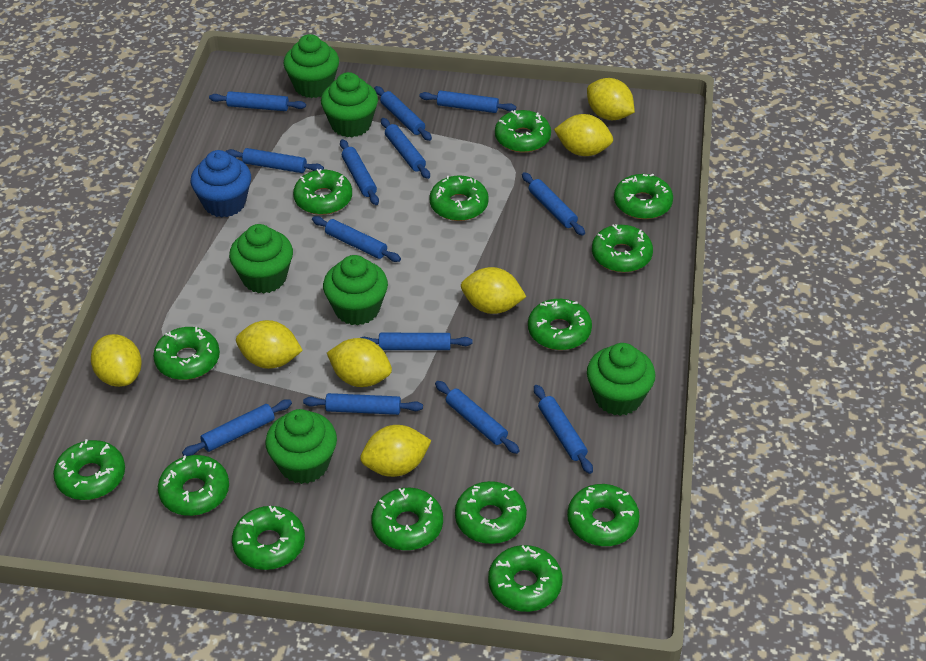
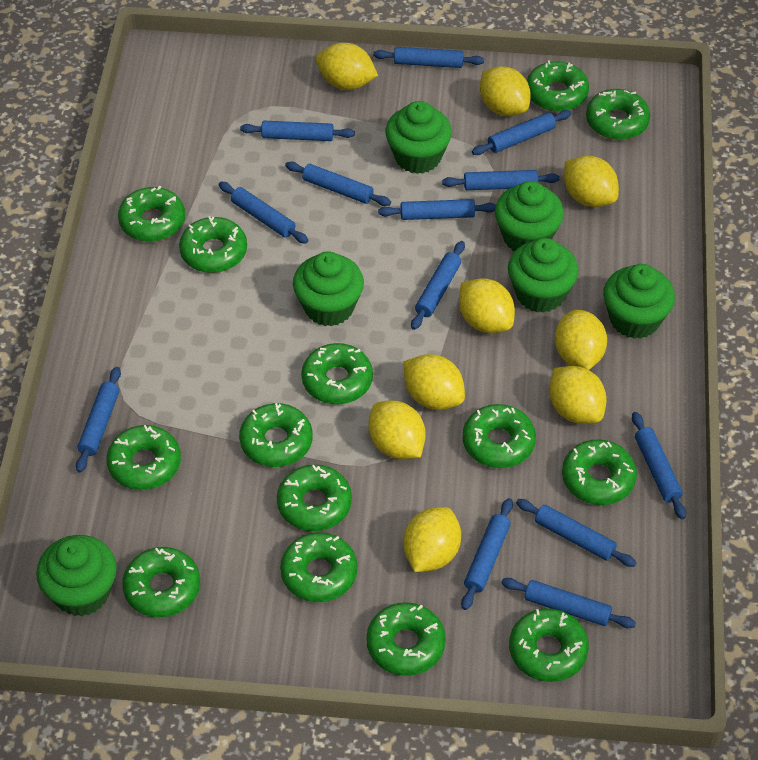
blue cupcake: [191,150,251,218] = 1 -> none = 0
yellow lemon: [91,334,142,387] [236,320,303,369] [327,338,392,387] [360,425,432,477] [461,267,527,314] [554,114,613,156] [587,78,635,120] = 7 -> [316,43,378,90] [368,400,426,459] [403,507,461,572] [404,354,465,410] [459,278,515,333] [480,66,531,116] [549,366,607,424] [555,309,607,370] [564,156,619,207] = 9

